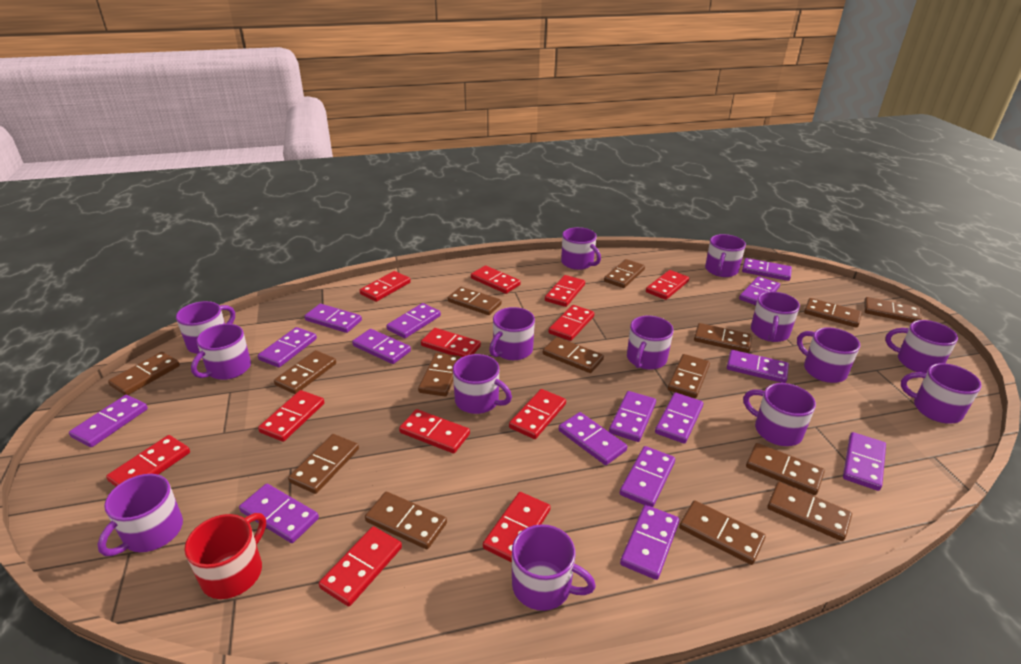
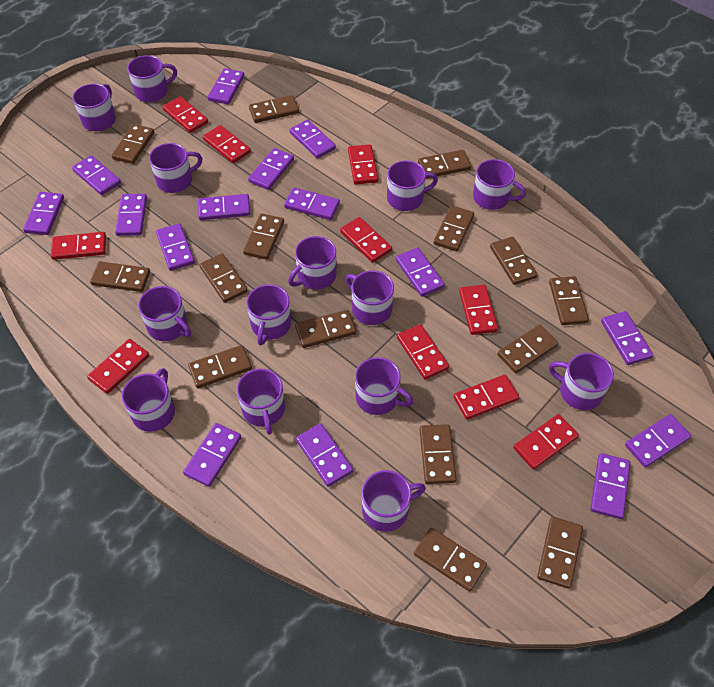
red domino: [106,435,190,486] [258,390,325,442] [319,526,402,607] [360,271,411,302] [399,409,470,453] [421,328,481,357] [471,266,521,294] [483,492,551,563] [509,389,566,439] [545,275,585,307] [548,305,594,341] [646,270,689,300] = 12 -> [51,232,106,260] [87,339,149,394] [163,96,208,133] [203,125,251,163] [340,217,392,263] [348,144,378,185] [397,324,449,380] [454,375,519,420] [459,285,498,335] [513,414,579,470] = 10
red mug: [184,513,266,599] = 1 -> none = 0

